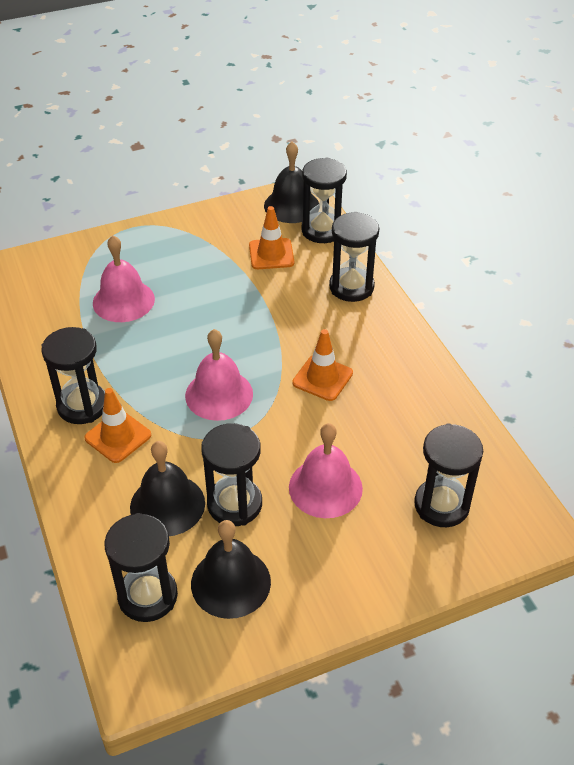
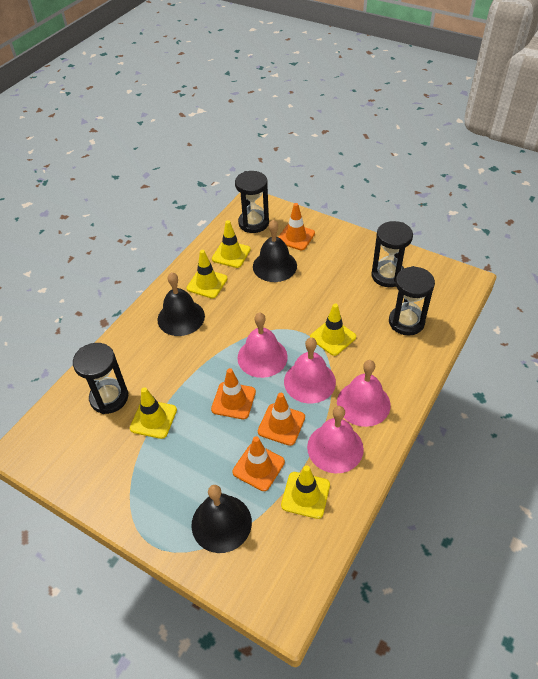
black hourglass: [41,327,105,424] [104,513,178,622] [201,423,262,526] [302,158,347,243] [329,212,379,302] [414,423,483,527] = 6 -> [73,343,128,414] [235,171,269,233] [371,221,413,287] [389,266,435,336] = 4
orange traffic cone: [84,388,151,463] [249,206,294,269] [292,329,353,401] = 3 -> [211,368,256,419] [232,436,285,491] [258,393,305,446] [278,203,315,250] = 4
pink bell: [93,235,155,322] [185,329,253,421] [289,423,363,518] = 3 -> [237,313,288,378] [284,338,336,403] [307,406,364,473] [337,360,391,427] = 4
yellow traffic cone: none = 0 -> [130,387,177,439] [187,250,228,298] [212,220,251,268] [281,465,330,519] [310,303,356,356] = 5

